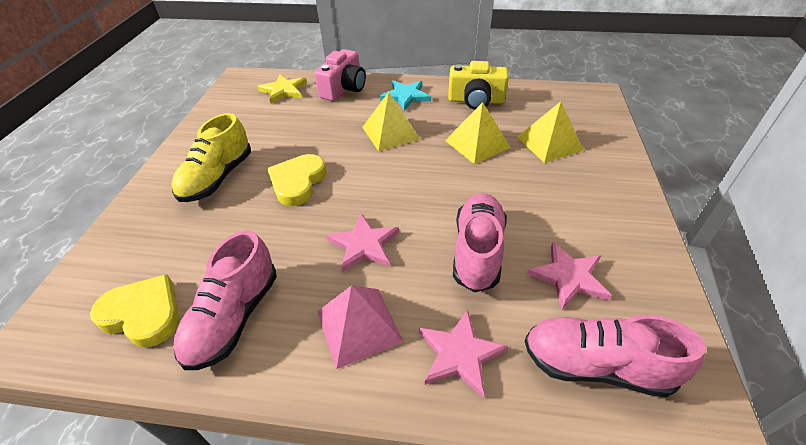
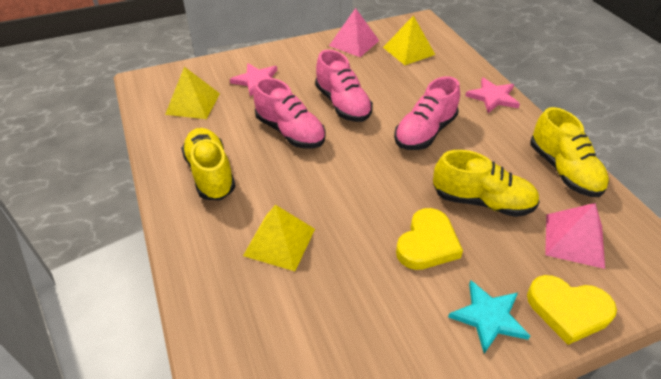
pink camera: [314,49,366,101] = 1 -> none = 0
pink pyramid: [317,285,403,369] = 1 -> [329,8,379,57] [545,203,605,269] = 2
pink star: [327,213,399,272] [419,310,509,398] [527,242,612,310] = 3 -> [230,63,277,97] [465,77,520,113] = 2
yellow camera: [448,61,509,110] = 1 -> none = 0
yellow shoe: [171,113,251,202] = 1 -> [181,128,235,200] [433,150,540,217] [531,107,609,197] = 3
yellow star: [257,74,307,103] = 1 -> none = 0

